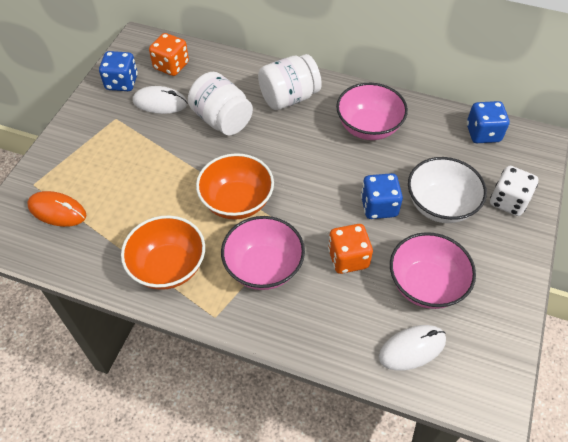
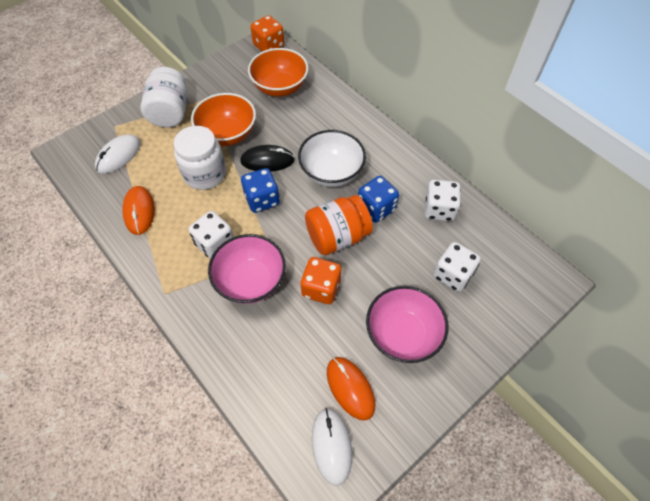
black mouse: none = 0 -> [240,145,295,172] = 1
blue dice: [99,51,138,91] [361,173,403,219] [467,101,509,143] = 3 -> [241,168,280,213] [358,176,399,223] = 2
orange jar: none = 0 -> [305,195,373,255] = 1
orange mouse: [27,191,86,227] = 1 -> [122,186,155,235] [327,357,375,421] = 2
pink bowl: [221,216,305,290] [336,83,408,140] [390,232,476,309] = 3 -> [208,234,286,304] [366,286,448,363] = 2
white dice: [490,166,538,216] = 1 -> [188,211,234,259] [424,180,461,221] [433,242,481,292] = 3

